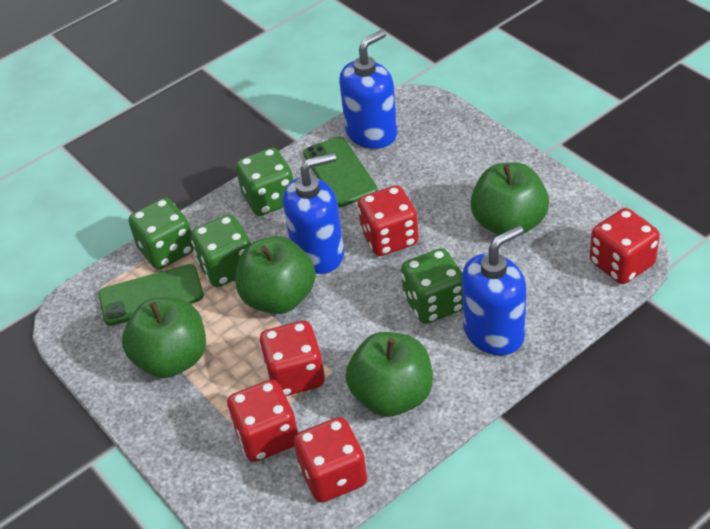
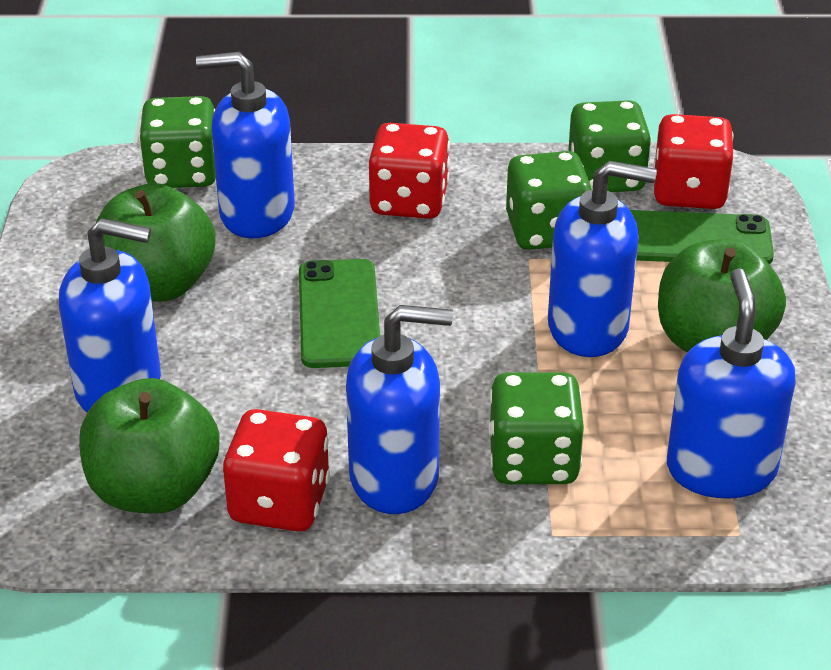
blue soap dispenser: [283,153,344,274] [339,30,397,149] [462,225,526,355] = 3 -> [59,218,161,413] [196,52,295,238] [346,305,453,514] [548,161,657,357] [667,268,796,499] = 5
green apple: [122,297,206,378] [236,236,316,314] [346,332,433,417] [470,163,549,235] = 4 -> [79,378,220,514] [96,183,216,302] [658,239,786,353] = 3
red dice: [227,379,298,462] [259,321,325,396] [294,417,367,502] [358,185,419,256] [590,208,660,284] = 5 -> [222,409,330,532] [369,123,450,219] [653,114,734,209] = 3

